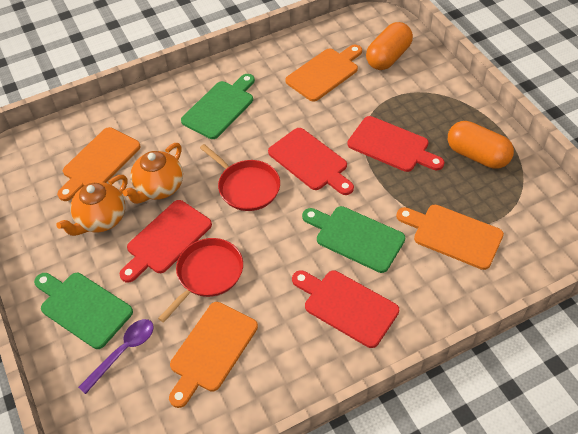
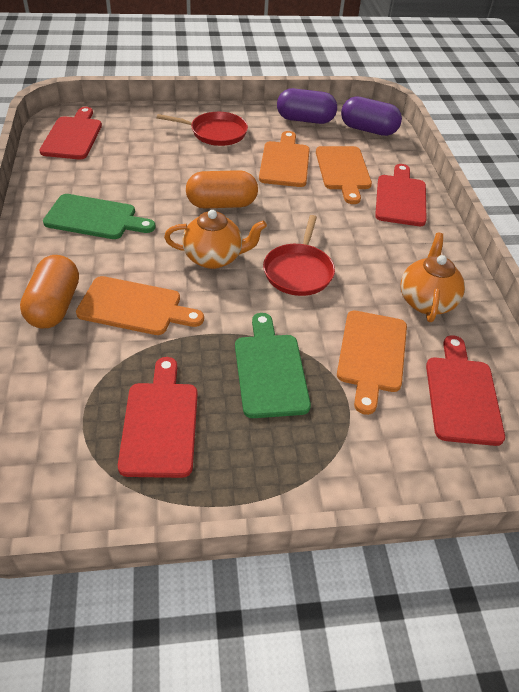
green cutting board: [34,273,133,349] [181,74,255,139] [302,206,405,273] = 3 -> [43,194,156,239] [235,313,311,418] = 2
purple capsule: none = 0 -> [277,88,337,124] [341,96,402,136] = 2
purple spoon: [78,319,154,394] = 1 -> none = 0

